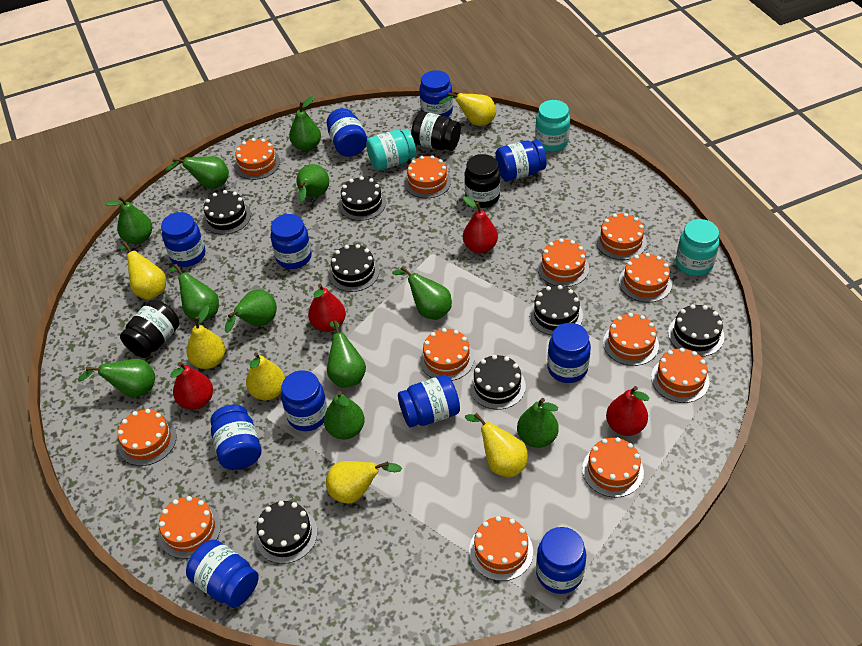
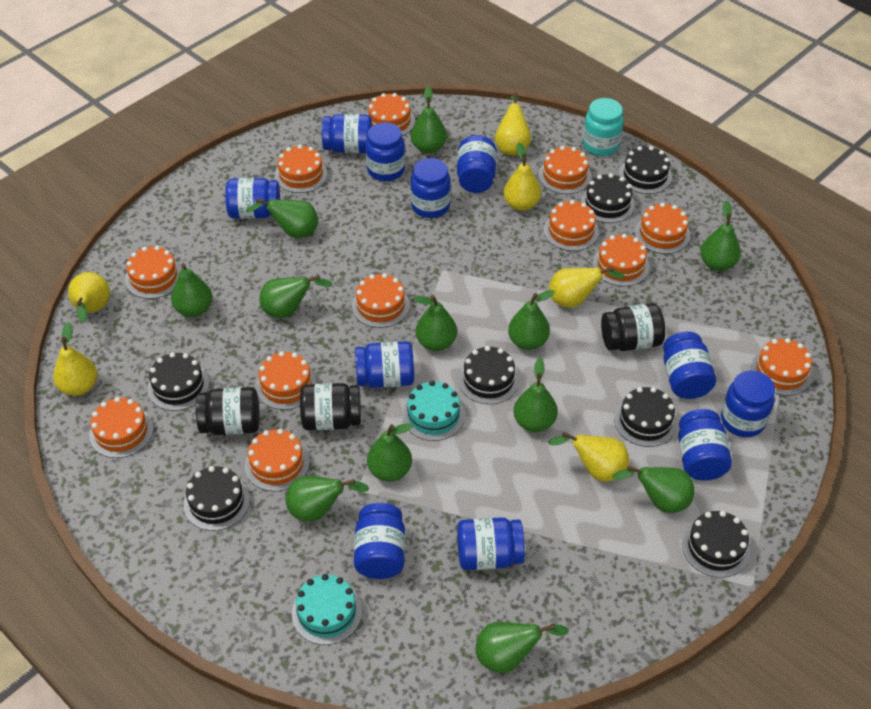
green pear: [78,359,155,397] [105,196,152,244] [166,156,229,189] [170,264,219,322] [225,289,277,333] [289,96,321,151] [296,164,329,202] [324,391,365,439] [327,321,366,388] [392,266,452,320] [517,398,559,448] = 11 -> [171,263,212,317] [246,199,318,238] [259,275,333,318] [286,476,370,522] [367,423,413,482] [411,86,447,153] [414,295,457,351] [475,622,569,673] [508,290,555,350] [514,358,558,432] [612,466,695,513] [700,200,741,271] = 12
red pear: [170,362,213,410] [308,284,346,332] [463,196,498,253] [606,386,649,436] = 4 -> none = 0
turquoise cake: none = 0 -> [292,574,362,645] [403,381,465,441] = 2
turquoise jar: [366,129,416,170] [535,100,570,152] [676,219,719,276] = 3 -> [583,98,624,156] = 1

